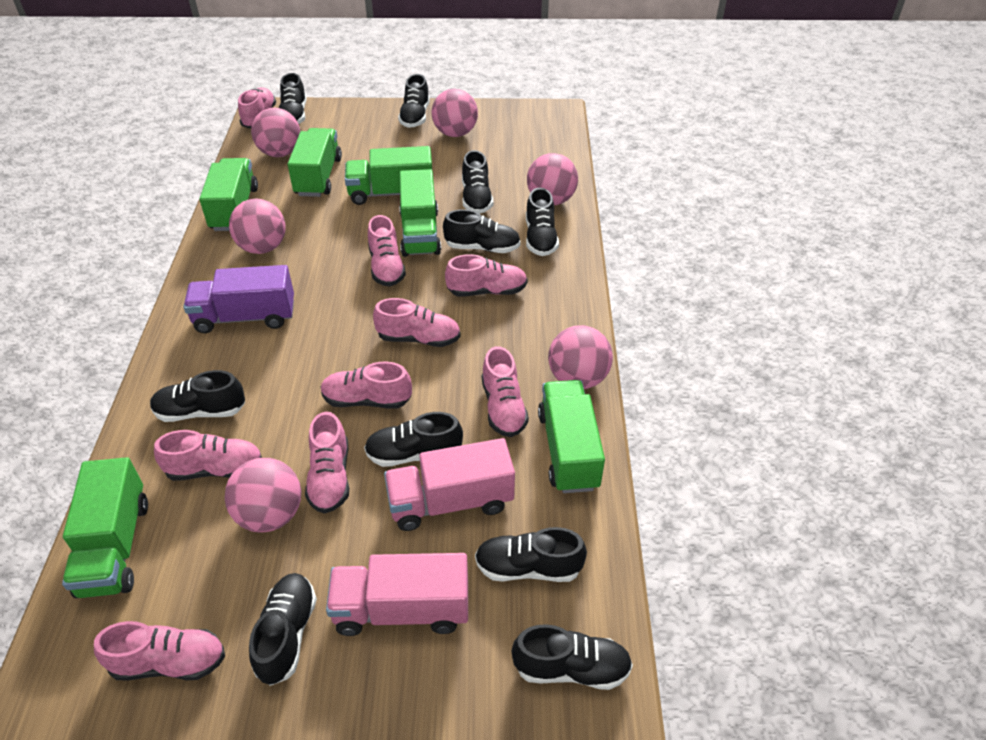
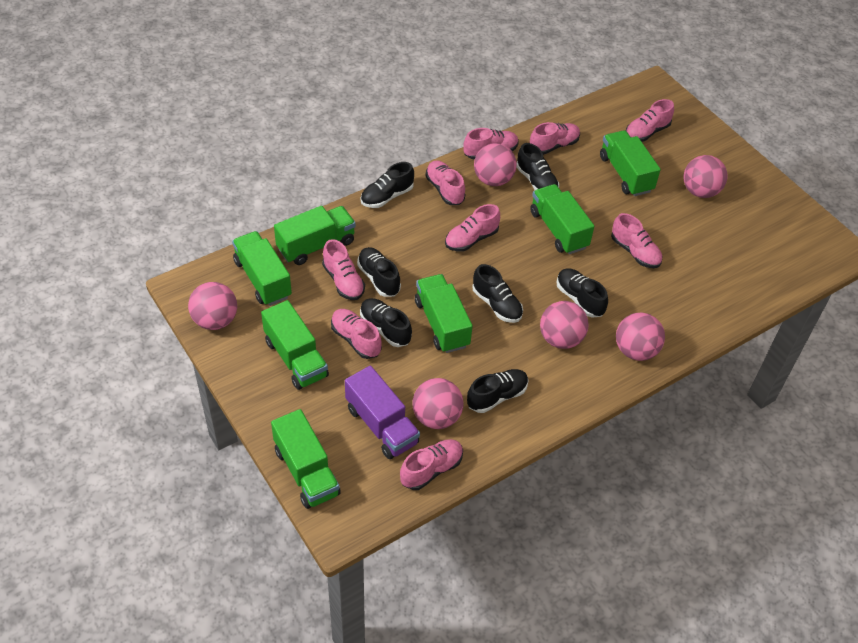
black shoe: [150,370,245,422] [249,573,317,686] [279,73,306,124] [364,412,463,467] [398,74,430,128] [443,210,521,253] [462,150,493,214] [475,527,587,582] [512,624,633,690] [526,188,559,256] = 10 -> [357,247,401,297] [360,298,412,347] [361,162,414,208] [467,369,529,413] [473,264,523,323] [516,143,559,190] [557,268,608,318] = 7
green truck: [62,457,148,598] [199,158,258,231] [288,128,342,197] [345,146,432,205] [399,169,441,257] [538,380,605,493] = 6 -> [232,231,292,306] [261,300,329,390] [271,409,341,509] [274,206,356,265] [415,274,473,353] [530,184,594,254] [600,130,661,196] = 7
pink truck: [326,553,468,636] [384,438,515,531] = 2 -> none = 0

